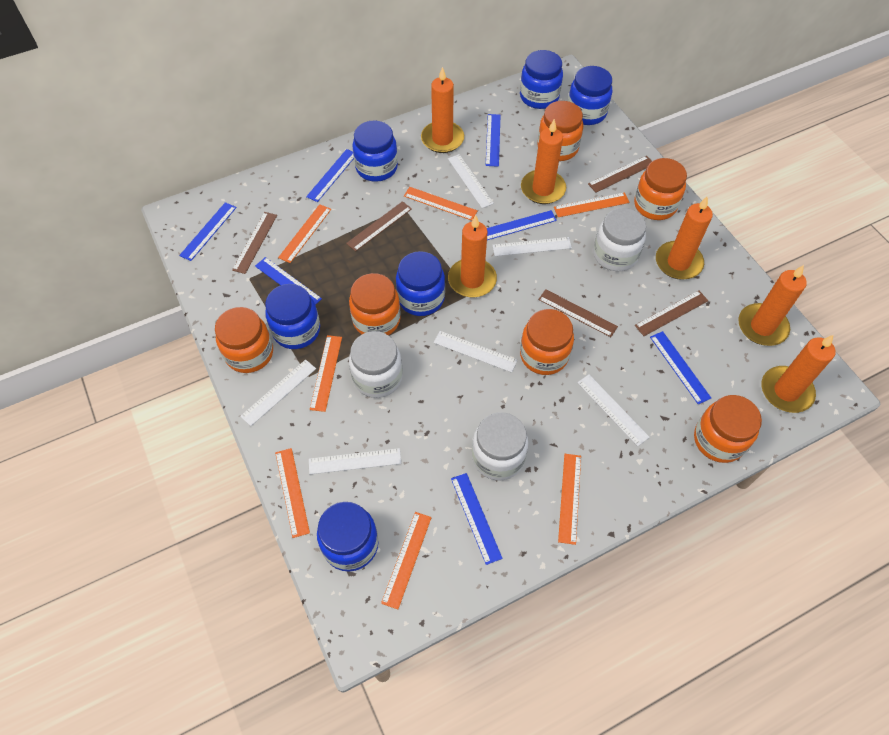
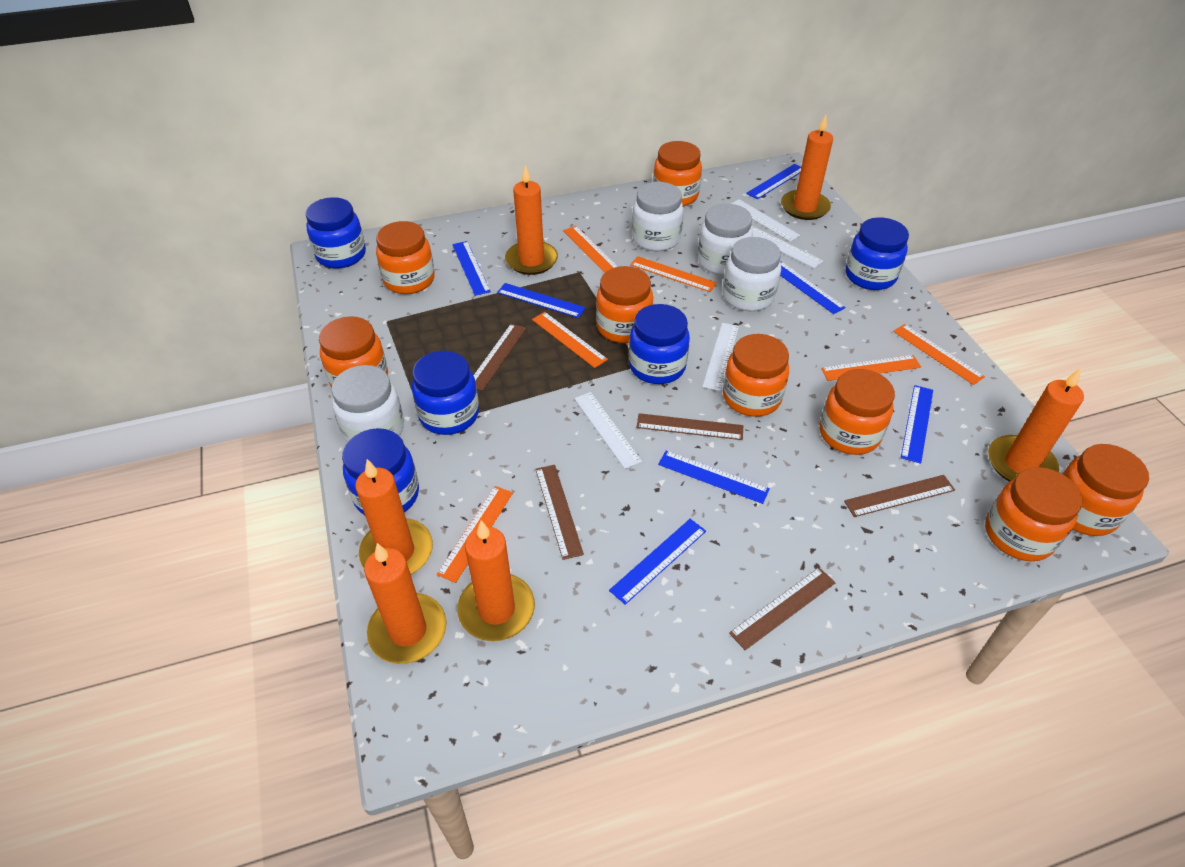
blue jar: [265,284,320,349] [317,502,379,571] [352,120,398,182] [396,251,445,316] [520,50,563,109] [568,66,613,125] = 6 -> [306,197,366,268] [342,428,419,515] [412,351,479,435] [629,304,690,384] [846,217,909,290] = 5
orange jar: [215,307,273,373] [349,273,401,335] [520,309,574,375] [537,101,583,161] [634,158,687,220] [694,395,762,463] = 6 -> [319,316,388,388] [376,221,435,294] [596,266,653,343] [653,141,702,206] [723,334,789,417] [820,369,895,455] [985,467,1082,561] [1062,444,1149,536] = 8
orange ruler: [275,448,310,538] [278,204,331,263] [310,335,342,412] [381,512,432,609] [404,187,477,221] [554,192,629,217] [558,454,581,545] = 7 -> [437,486,513,583] [532,312,608,368] [563,226,618,273] [630,256,717,292] [821,355,921,381] [893,324,985,385] = 6
white jar: [349,331,403,398] [472,412,528,481] [593,208,646,271] = 3 -> [332,365,404,443] [632,182,684,251] [698,204,753,275] [722,237,781,311] = 4
white ruler: [240,359,316,426] [309,448,401,474] [434,331,517,373] [448,154,494,208] [492,237,572,256] [577,375,649,446] = 6 -> [574,392,642,469] [702,323,739,391] [731,199,800,242] [752,226,823,269] = 4

